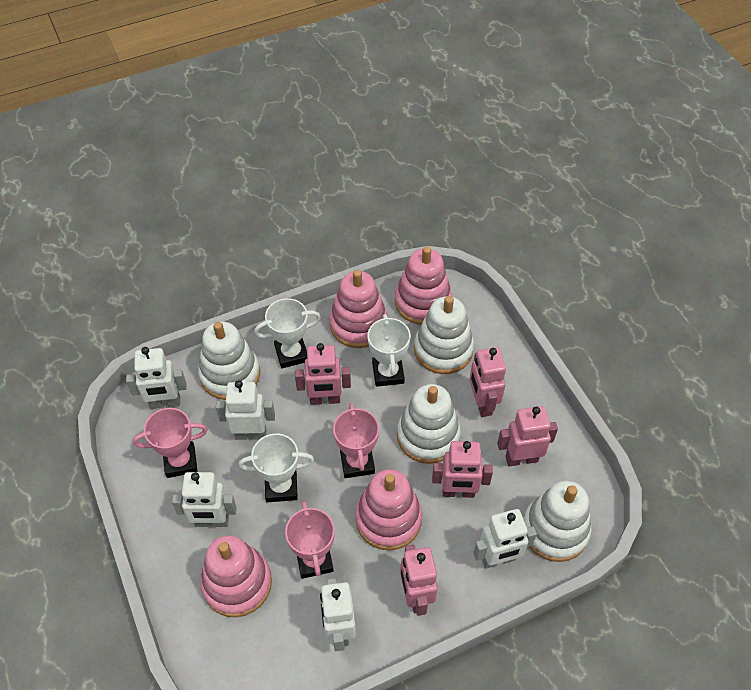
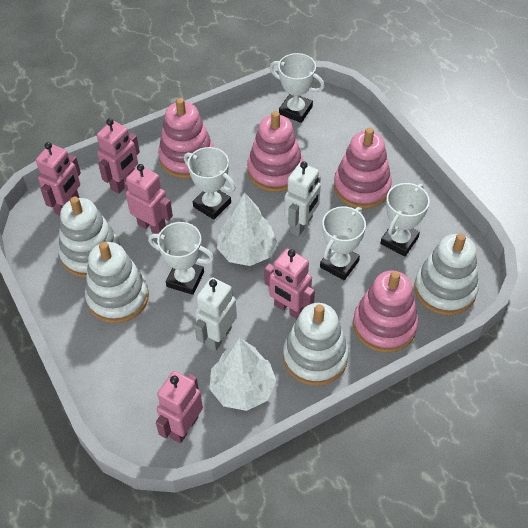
pink trophy: [133,408,208,478] [285,501,335,579] [333,403,379,478] = 3 -> none = 0
white robot: [126,347,187,409] [172,472,237,527] [216,380,275,440] [320,578,356,651] [473,509,537,569] = 5 -> [194,278,237,351] [284,161,321,236] = 2
white tree: none = 0 -> [210,338,276,411] [217,192,277,266] = 2
white trophy: [239,433,314,502] [254,298,321,368] [368,314,411,387] = 3 -> [148,222,214,295] [184,147,236,220] [270,53,325,123] [320,206,366,280] [380,183,430,256] = 5

